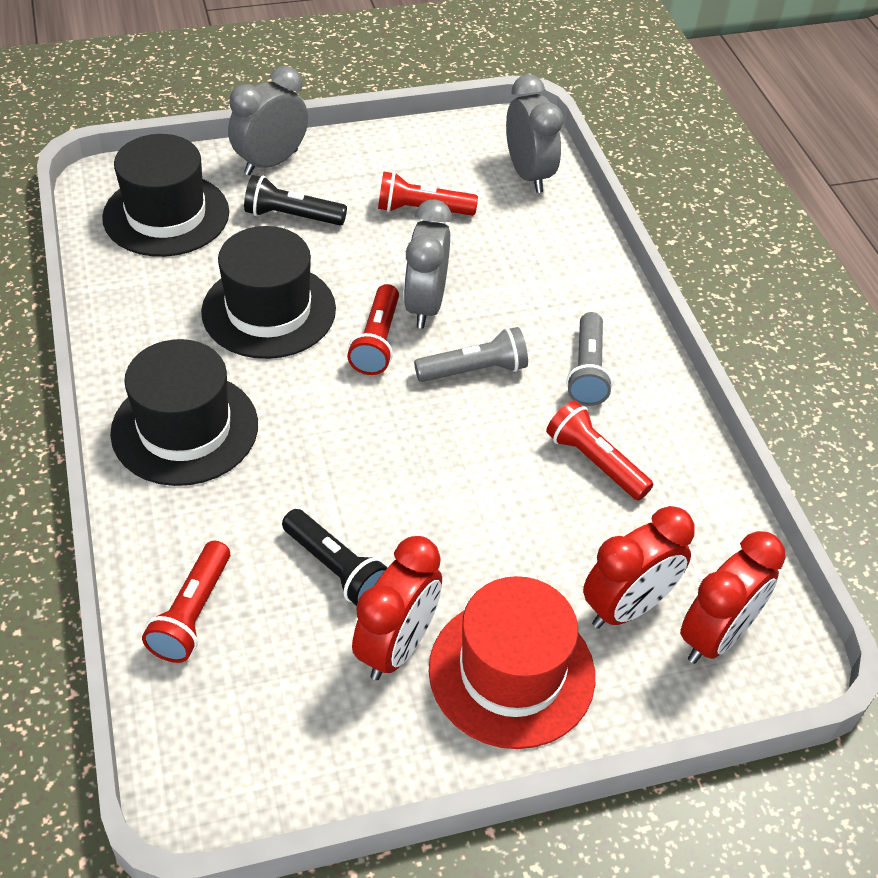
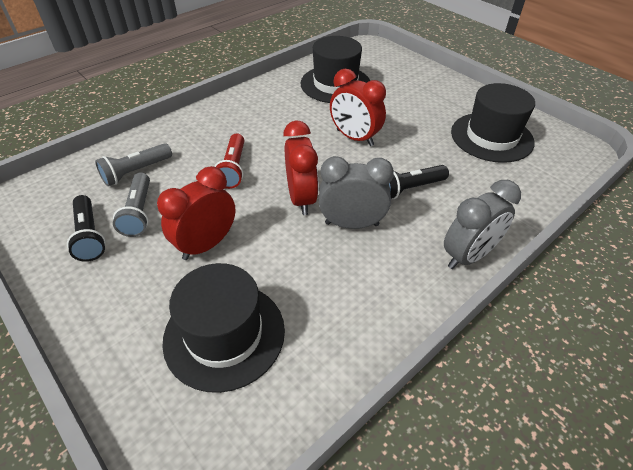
grey clock: [228,66,308,175] [404,200,452,328] [506,74,563,193] = 3 -> [319,156,394,229] [444,180,521,269] = 2
red flashlight: [142,541,230,663] [347,284,399,375] [378,171,478,216] [546,400,653,500] = 4 -> [214,134,244,189] = 1
red hat: [429,576,595,749] = 1 -> none = 0

